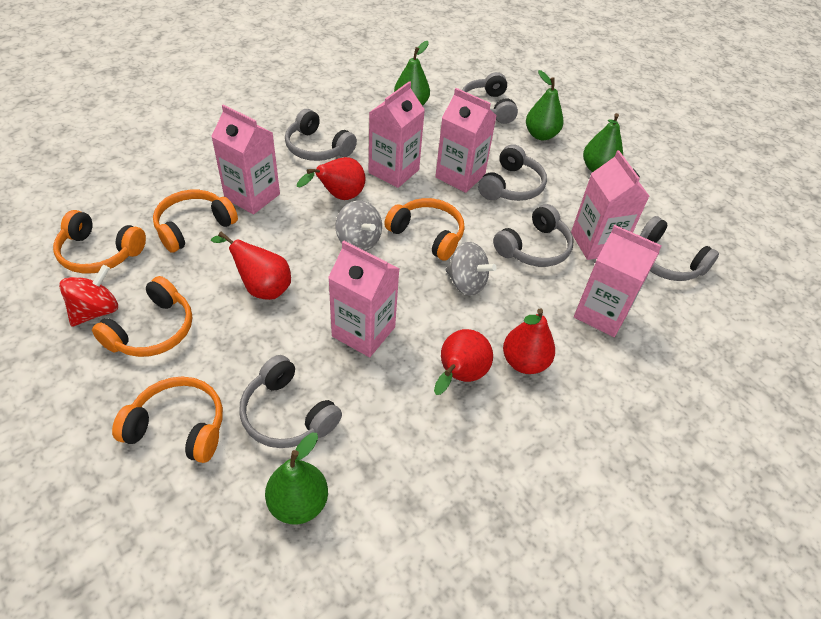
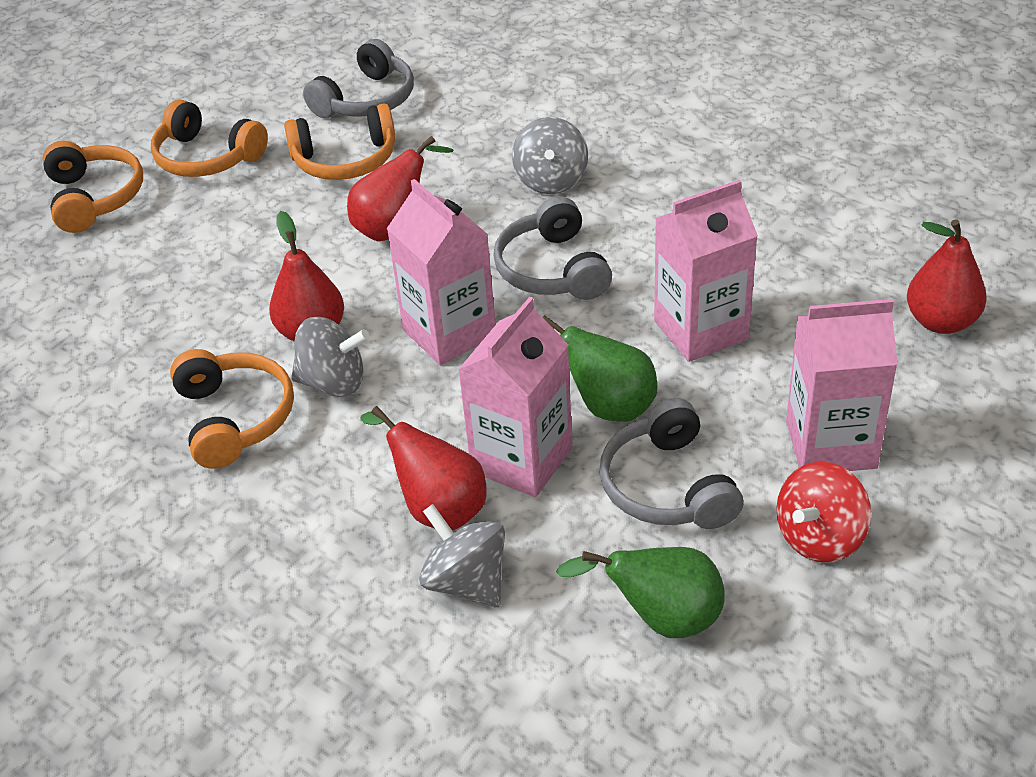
green pear: [265,433,328,525] [394,41,430,106] [526,70,563,140] [583,113,623,172] = 4 -> [543,315,658,422] [556,547,725,638] = 2
grey headphones: [239,355,342,448] [285,109,357,161] [462,72,518,124] [478,144,547,201] [493,204,574,267] [640,216,719,281] = 6 -> [303,39,414,118] [493,196,612,300] [600,398,743,529] = 3
grey spinning top: [335,200,382,251] [446,242,497,296] = 2 -> [291,317,370,397] [419,504,505,607] [512,117,588,194] = 3
orange headphones: [53,210,146,274] [92,276,192,357] [112,377,223,463] [153,190,238,253] [384,198,464,261] = 5 -> [42,140,143,233] [151,99,268,177] [170,349,294,469] [284,104,395,180] = 4
pink carton: [211,104,280,215] [328,240,400,357] [369,81,425,188] [435,88,497,193] [571,150,649,260] [574,225,662,337] = 6 -> [387,179,496,365] [458,297,572,497] [654,180,758,362] [786,299,898,471] = 4

